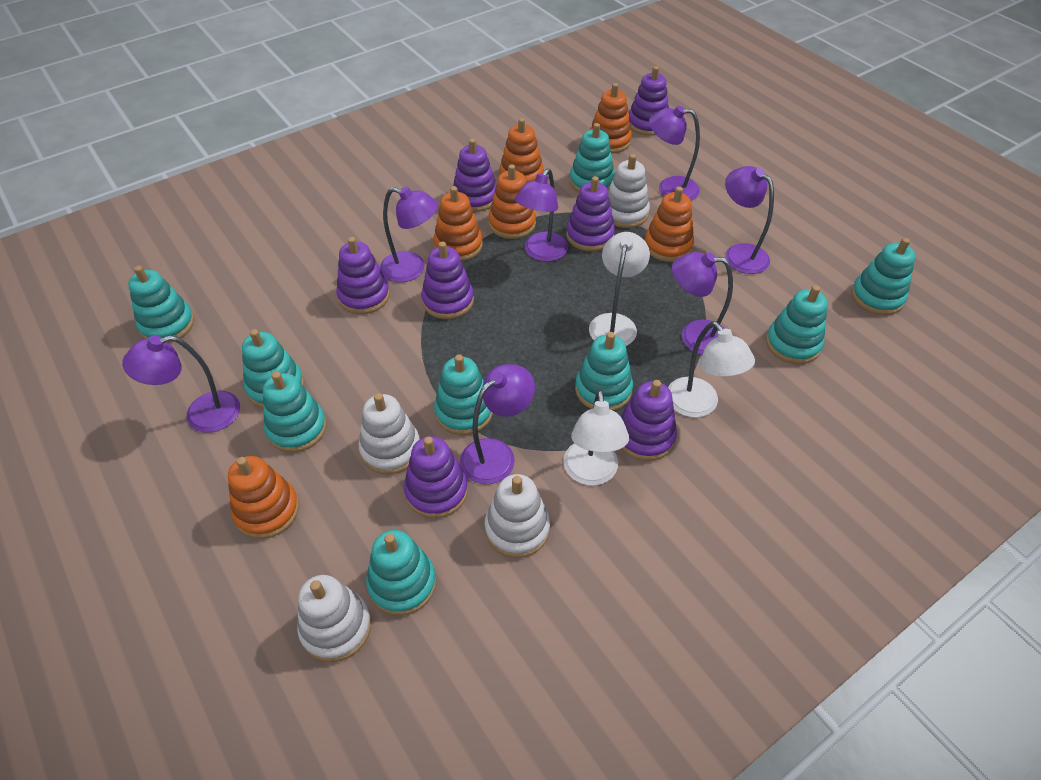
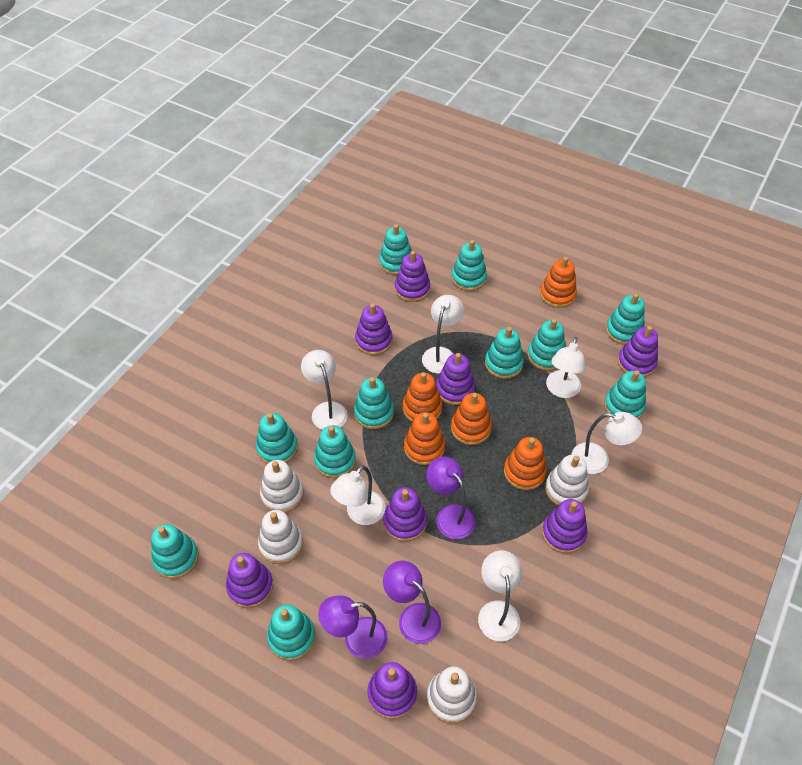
orange stacking toy: [228,456,299,539] [433,186,483,261] [489,164,536,239] [499,118,544,183] [590,83,632,153] [645,187,694,262] = 6 -> [403,372,442,422] [404,412,445,465] [451,393,492,445] [504,437,547,490] [540,257,577,308] = 5
purple lamp: [122,335,240,433] [380,187,438,282] [460,364,535,484] [515,168,568,262] [649,106,700,200] [672,252,733,355] [725,166,774,274] = 7 -> [319,596,387,659] [383,561,441,644] [426,457,475,539] = 3
purple stacking toy: [336,237,390,314] [404,436,468,519] [421,242,474,319] [453,139,497,212] [566,176,615,251] [621,380,677,461] [629,66,669,136] = 7 -> [226,553,273,608] [355,303,393,355] [367,662,417,719] [383,487,427,542] [395,251,430,302] [436,353,475,405] [542,499,587,553] [618,326,658,377] = 8
turquoise stacking toy: [128,266,194,343] [242,329,304,408] [263,372,327,452] [366,530,436,616] [434,354,493,435] [570,123,615,192] [575,332,633,411] [766,285,828,364] [851,238,916,315] = 9 -> [151,524,199,579] [256,413,298,464] [267,604,316,661] [314,425,356,478] [354,377,394,429] [379,224,412,275] [451,240,487,291] [485,327,524,379] [528,319,566,371] [604,370,646,419] [606,293,645,345] = 11
white lamp: [563,390,629,486] [589,232,650,346] [668,322,755,418] = 3 -> [301,350,347,430] [330,465,385,525] [422,295,464,374] [478,551,522,641] [546,337,586,398] [572,412,642,474] = 6

